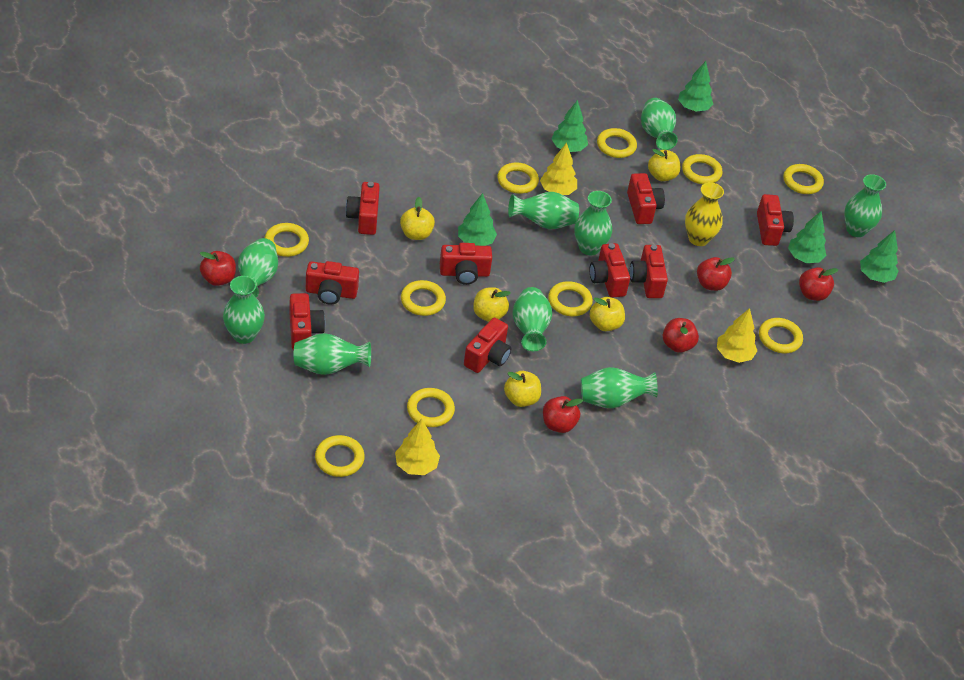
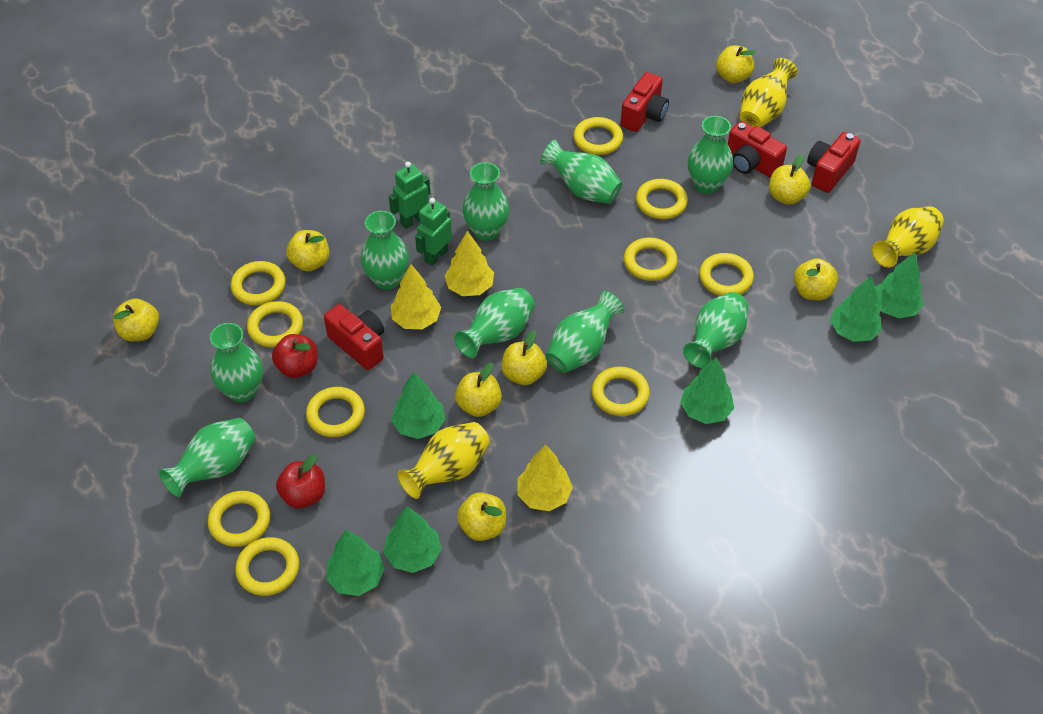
green robot: none = 0 -> [389,162,430,229] [415,198,452,266] = 2
green tree: [458,193,497,246] [551,100,588,152] [678,61,713,112] [788,211,826,263] [860,230,898,283] = 5 -> [326,530,385,596] [384,506,442,573] [391,372,445,439] [680,357,734,424] [830,276,882,342] [875,252,924,318] = 6
red apple: [200,251,236,286] [543,396,583,433] [663,318,699,353] [697,257,735,291] [799,267,838,301] = 5 -> [272,334,318,378] [276,454,325,509] = 2
red camera: [289,293,325,350] [306,261,359,305] [346,182,380,235] [440,243,492,285] [464,318,511,373] [590,243,630,298] [627,173,665,224] [630,244,668,298] [757,194,794,246] = 9 -> [324,304,384,370] [621,72,669,132] [728,121,787,178] [807,132,861,193] = 4
yellow apple: [400,197,435,240] [473,287,511,322] [504,371,541,407] [590,297,625,331] [648,149,680,181] = 5 -> [113,298,159,341] [286,230,329,271] [455,363,502,417] [457,492,506,541] [501,330,547,385] [716,45,756,83] [769,155,811,205] [794,258,838,301] = 8
yellow vase: [685,182,724,246] = 1 -> [398,422,490,499] [740,58,798,127] [872,206,944,268] = 3

